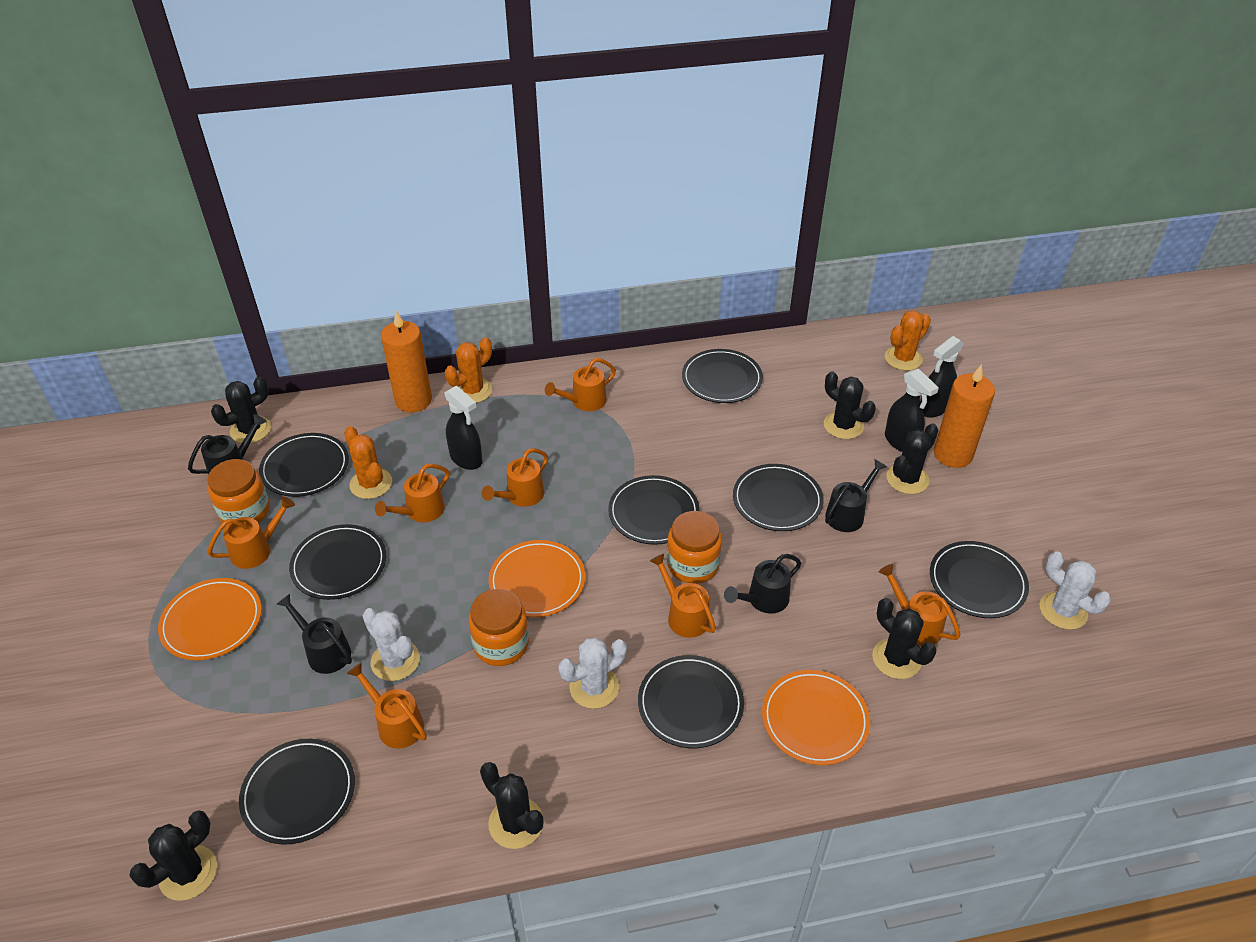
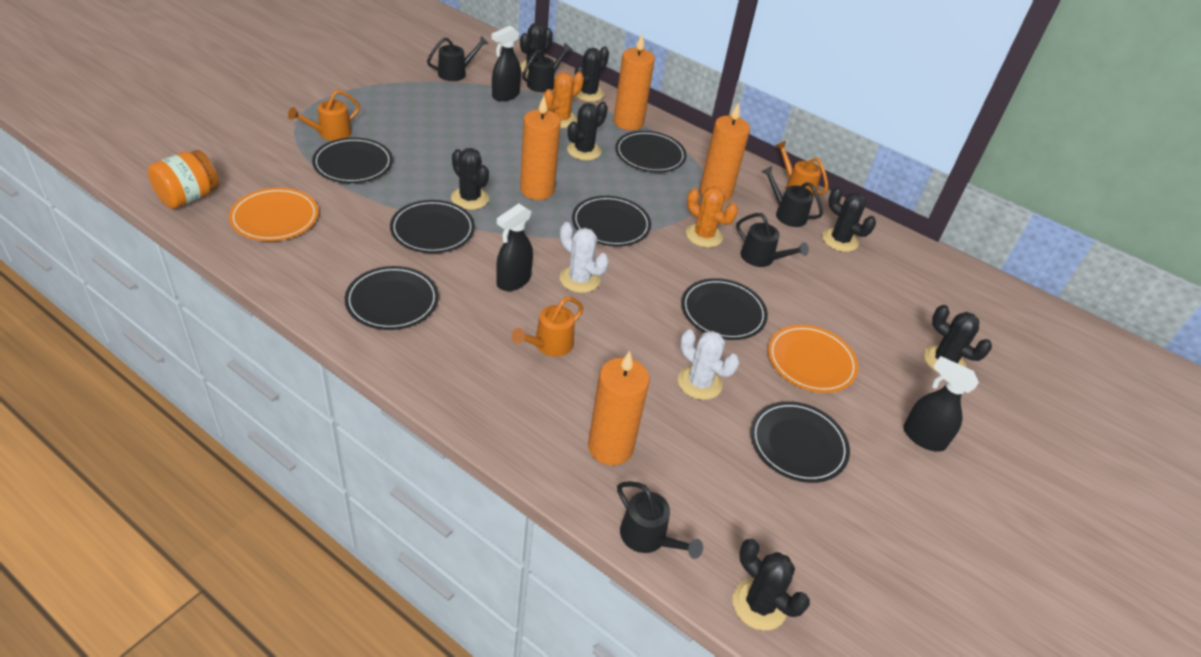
black cactus: [130,810,217,901] [211,377,271,443] [480,762,544,849] [824,371,876,439] [872,598,936,679] [886,423,939,494] = 6 -> [451,148,489,210] [520,23,553,74] [567,101,608,160] [575,47,609,102] [733,539,810,631] [822,187,876,252] [924,305,992,373] = 7
black plate: [239,739,355,845] [259,433,349,497] [289,524,386,600] [608,475,700,545] [638,655,744,748] [682,349,763,403] [733,464,824,531] [930,541,1029,618] = 8 -> [312,137,393,183] [345,266,439,330] [390,200,475,253] [572,196,651,247] [615,131,687,173] [681,278,768,340] [751,401,850,483] = 7
black watering can: [188,414,267,475] [277,594,352,674] [724,554,801,614] [825,459,887,532] = 4 -> [427,36,489,81] [522,43,573,92] [617,481,703,559] [736,213,809,267] [762,166,823,227] = 5
orange cactus: [344,426,392,499] [445,337,492,403] [885,310,931,371] = 3 -> [543,72,584,128] [686,187,738,248] = 2
orange candle: [381,311,432,412] [934,364,995,468] = 2 -> [520,96,561,200] [588,351,650,465] [614,35,655,131] [700,102,750,202] = 4
orange jar: [207,459,270,523] [469,589,529,666] [667,511,722,584] = 3 -> [148,150,219,209] = 1
orange plate: [158,578,262,660] [489,540,585,617] [762,670,870,765] = 3 -> [229,188,319,241] [768,325,858,393] = 2
orange watering can: [207,496,295,569] [347,663,427,749] [375,464,449,523] [482,448,548,507] [545,358,616,411] [650,554,716,638] [879,564,960,646] = 7 -> [288,90,360,141] [511,297,583,357] [775,141,828,199] = 3
white cactus: [362,608,420,681] [558,637,627,709] [1040,552,1111,630] = 3 -> [560,222,609,293] [678,330,739,400] = 2

